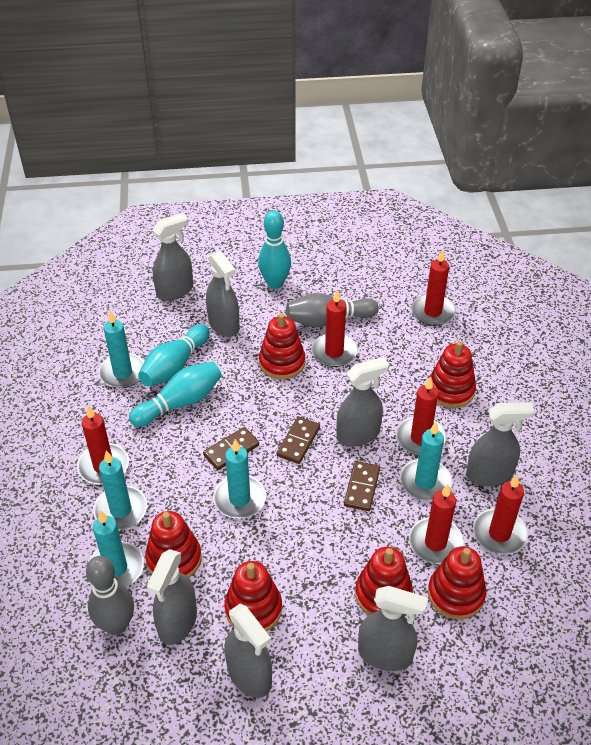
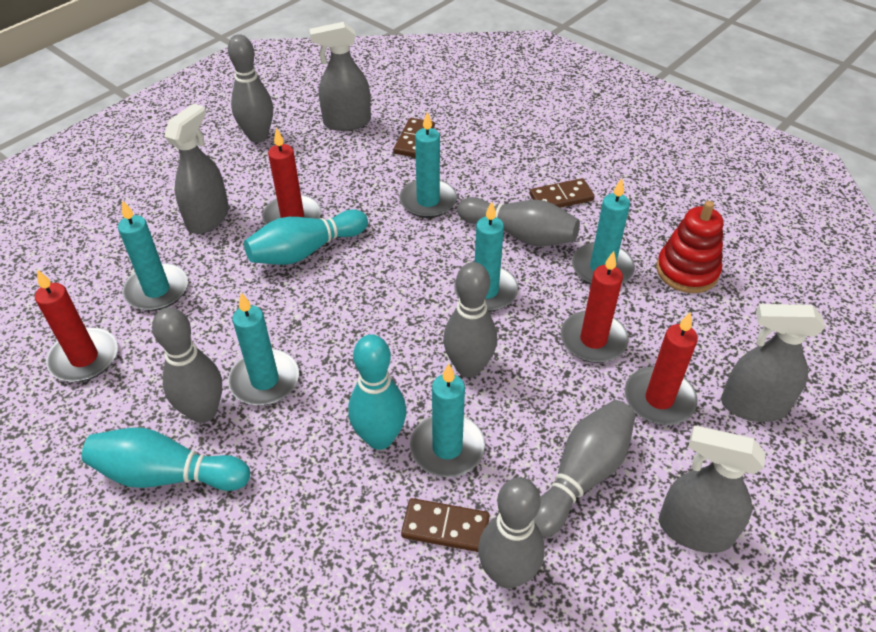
grey bowling pin: [86,556,134,635] [286,293,379,327] = 2 -> [152,307,222,423] [228,34,273,143] [443,262,497,378] [457,197,580,246] [478,478,545,588] [534,400,636,538] = 6
grey spray bottle: [147,549,197,645] [153,213,193,301] [206,250,240,337] [224,604,272,698] [336,357,389,447] [358,586,428,671] [466,402,534,486] = 7 -> [164,103,229,234] [309,22,371,131] [659,426,766,553] [721,304,825,422] = 4
red candle: [77,405,129,485] [311,290,358,367] [396,377,446,455] [409,484,464,564] [411,249,456,326] [473,475,528,555] = 6 -> [35,269,118,382] [262,128,321,225] [561,251,629,363] [625,312,698,425] = 4
red stacking toy: [145,511,202,578] [224,561,282,631] [259,313,305,380] [355,547,413,615] [428,546,486,620] [429,341,476,408] = 6 -> [656,201,723,293] = 1
turquoise candle: [88,510,144,587] [93,450,147,530] [98,311,144,388] [213,439,266,518] [400,422,452,501] = 5 -> [118,200,188,311] [228,293,299,406] [399,112,457,218] [410,364,485,477] [454,201,518,312] [572,178,635,284] = 6

